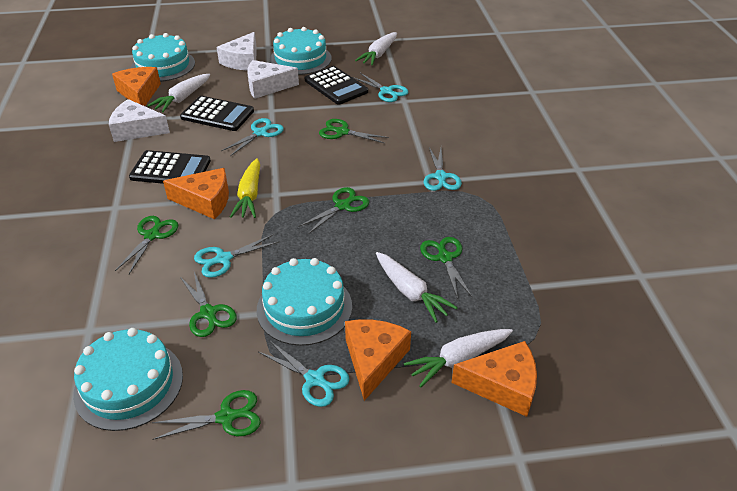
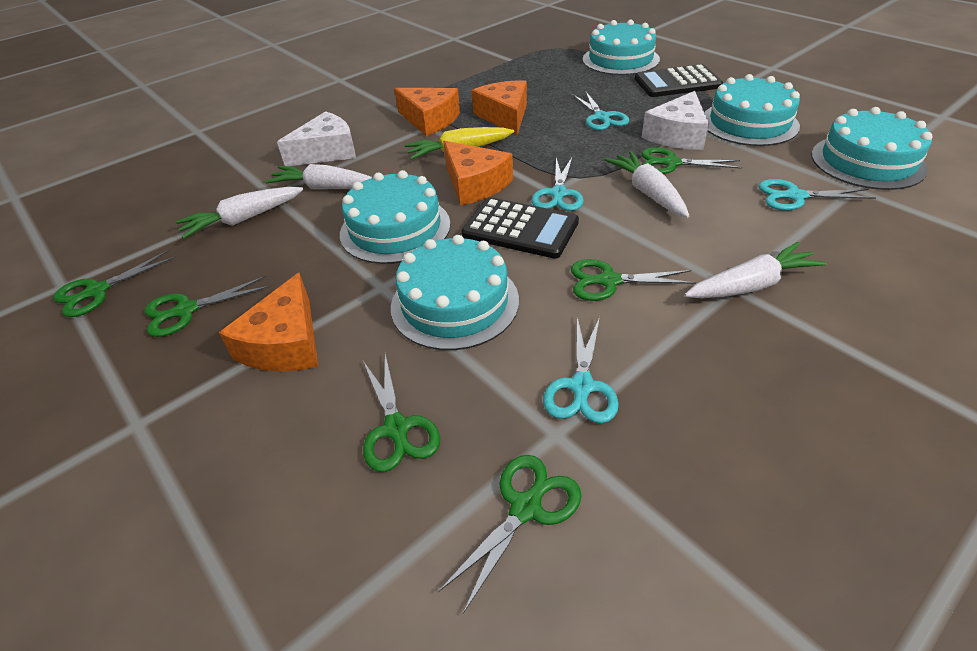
black calculator: [129,150,211,184] [180,96,254,131] [305,66,368,105] = 3 -> [461,197,579,259] [635,64,723,97] = 2
turquoise cake: [73,328,183,431] [131,33,195,82] [257,258,352,346] [270,27,332,75] = 4 -> [340,170,451,264] [391,235,519,350] [583,20,660,75] [704,74,800,146] [811,107,932,190] = 5
turquoise scissors: [194,234,280,278] [221,118,284,156] [259,340,350,407] [352,73,408,102] [423,147,462,191] = 5 -> [531,158,584,211] [543,317,619,423] [573,91,629,130] [759,179,876,211] = 4
white cheese: [109,99,170,142] [217,32,257,70] [247,60,299,99] = 3 -> [277,111,356,166] [641,91,709,150] = 2

